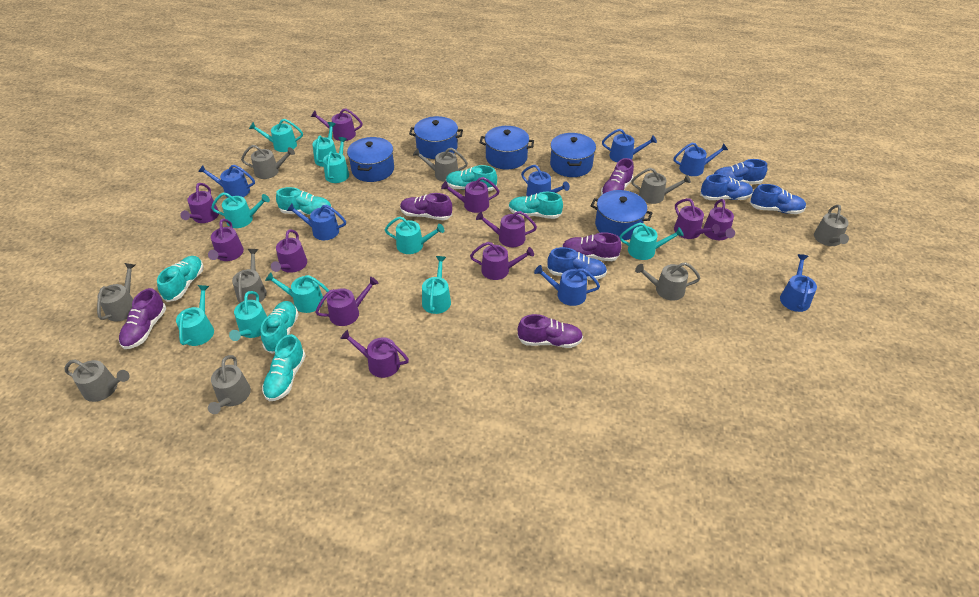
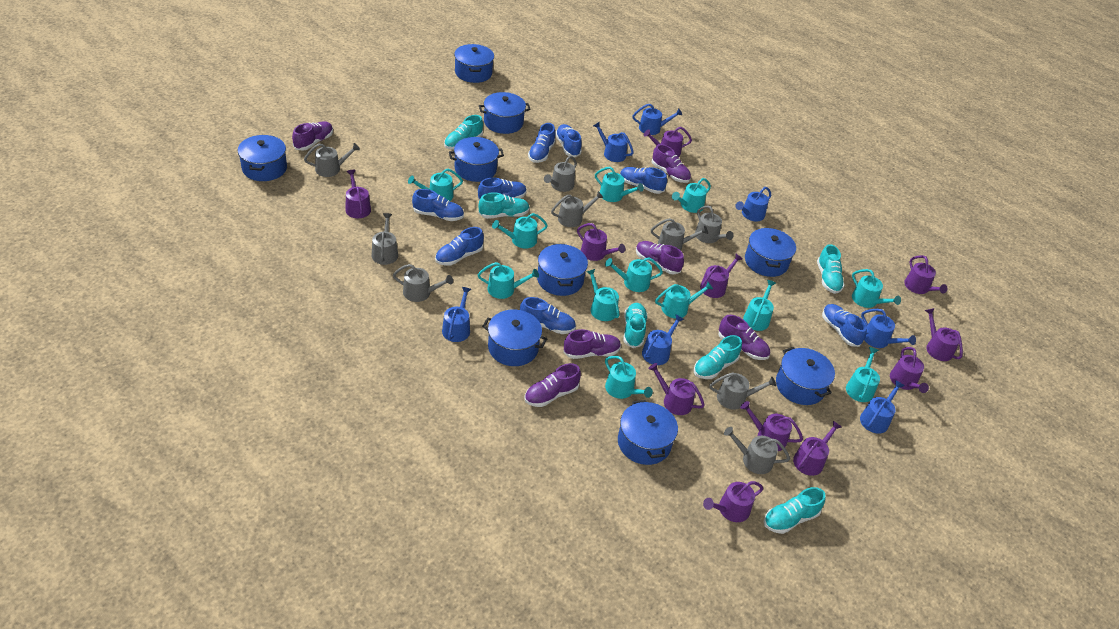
blue pot: [347,137,394,182] [409,116,463,159] [480,126,534,169] [550,133,596,177] [591,190,653,240] = 5 -> [238,135,287,181] [449,137,504,182] [454,44,494,83] [479,92,531,134] [482,310,547,366] [537,244,588,296] [618,400,678,465] [745,227,796,277] [776,347,835,405] = 9
blue shoe: [547,247,607,280] [700,174,753,200] [714,159,767,184] [750,184,806,214] = 4 -> [412,189,464,221] [435,227,484,266] [478,178,527,200] [520,297,576,334] [528,123,556,163] [555,124,582,157] [620,167,667,194] [822,304,867,347] = 8
purple shoe: [119,288,166,349] [400,193,452,220] [518,314,583,348] [562,232,622,261] [601,158,634,195] = 5 -> [292,121,333,151] [524,363,581,407] [563,329,621,359] [636,241,684,275] [652,144,691,183] [719,315,770,360] = 6
turquoise watering can: [176,285,214,346] [211,192,270,228] [229,291,267,341] [249,119,303,152] [265,272,329,313] [312,122,337,167] [323,137,349,183] [385,217,445,254] [422,256,451,314] [619,223,684,260] = 10 -> [408,169,463,201] [478,262,539,299] [492,213,548,249] [587,269,619,321] [595,167,644,202] [605,258,663,292] [605,356,653,399] [655,282,713,319] [672,178,711,213] [743,280,776,331] [846,347,880,402] [852,269,901,308] = 12

